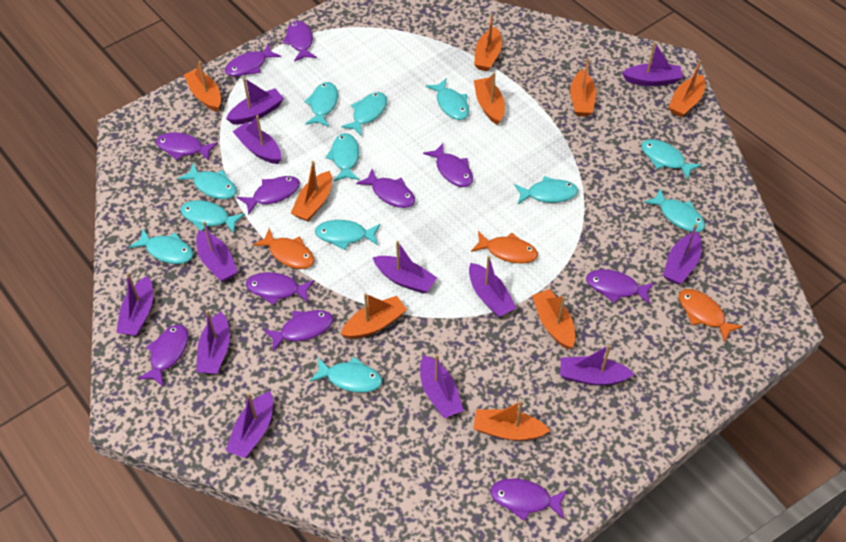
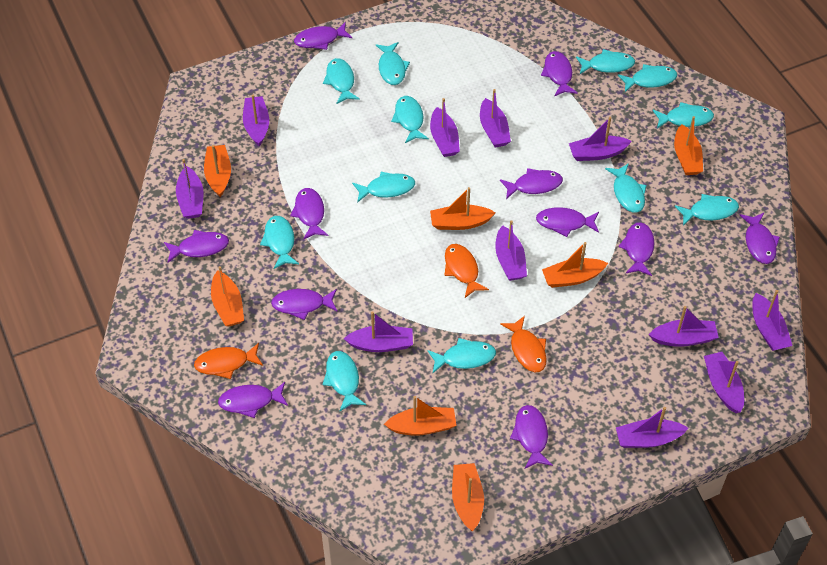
orange boat: [184,61,221,112] [291,161,332,221] [340,293,407,339] [473,400,550,441] [474,13,502,71] [474,72,505,125] [532,289,575,349] [570,57,596,117] [668,60,705,117] = 9 -> [204,145,231,197] [211,266,244,327] [384,396,457,436] [430,187,496,230] [452,463,484,531] [542,242,608,288] [674,116,703,175] = 7
purple boat: [116,273,153,336] [196,221,238,282] [196,310,230,374] [225,391,273,458] [226,78,284,125] [232,115,281,164] [373,241,437,294] [420,354,464,418] [469,256,516,317] [560,344,634,386] [622,42,683,86] [663,224,701,285] = 12 -> [176,159,204,219] [243,95,269,146] [343,311,413,352] [430,98,460,157] [480,89,511,148] [495,220,527,281] [569,117,632,161] [616,407,688,448] [649,306,719,347] [704,352,744,413] [752,290,792,351] = 11

